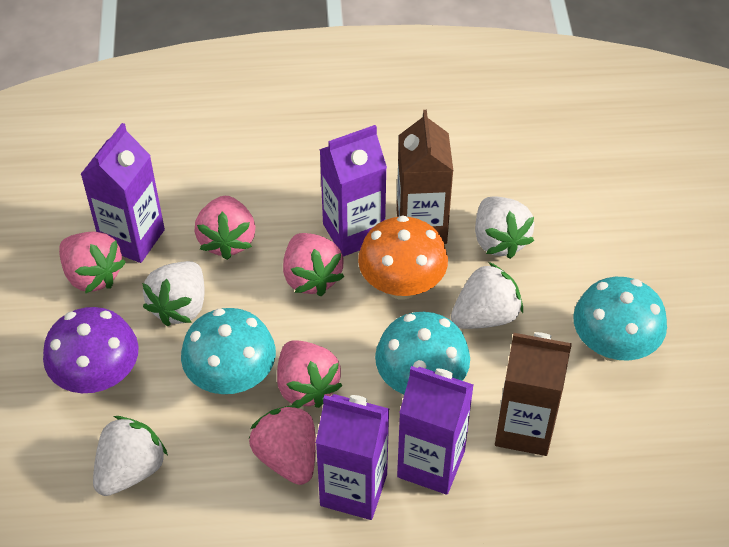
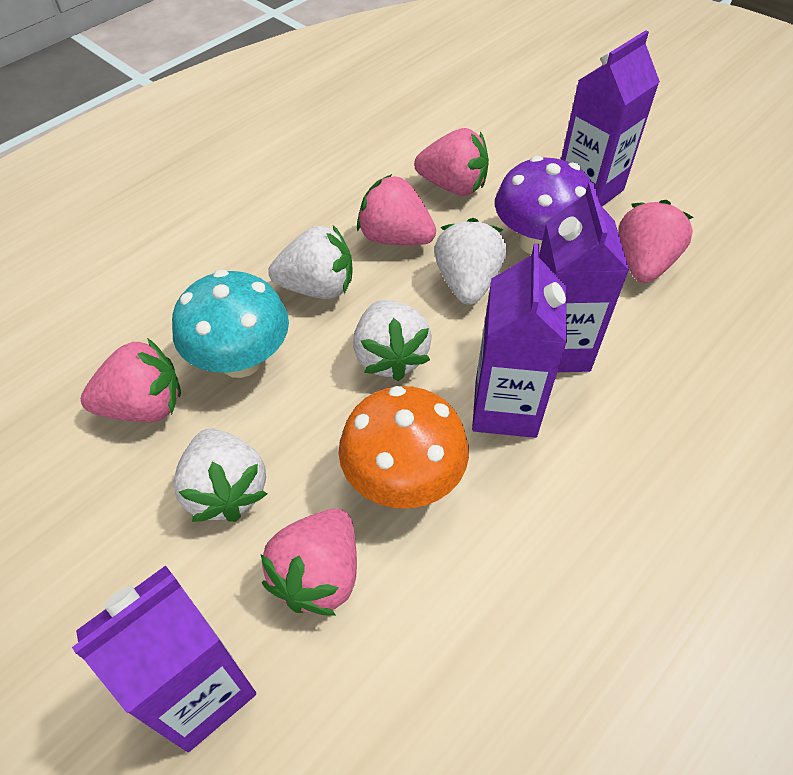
brown carton: [397,110,453,244] [495,332,572,456] = 2 -> none = 0
turquoise mushroom: [181,308,276,394] [375,312,470,394] [573,277,667,362] = 3 -> [172,270,289,378] = 1

